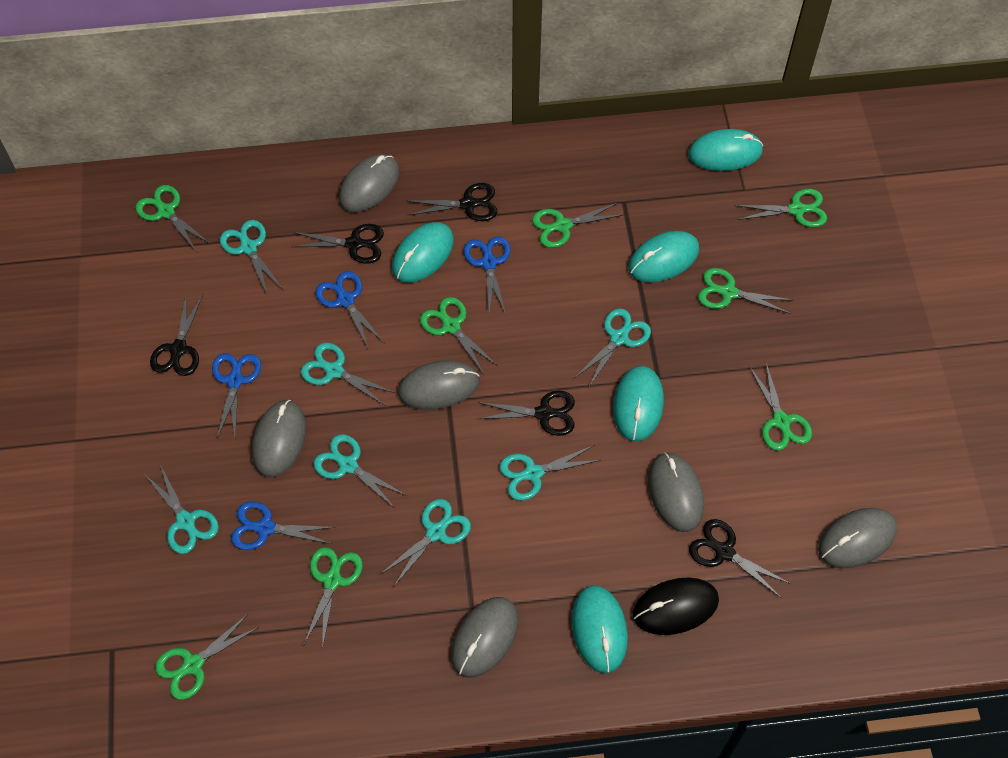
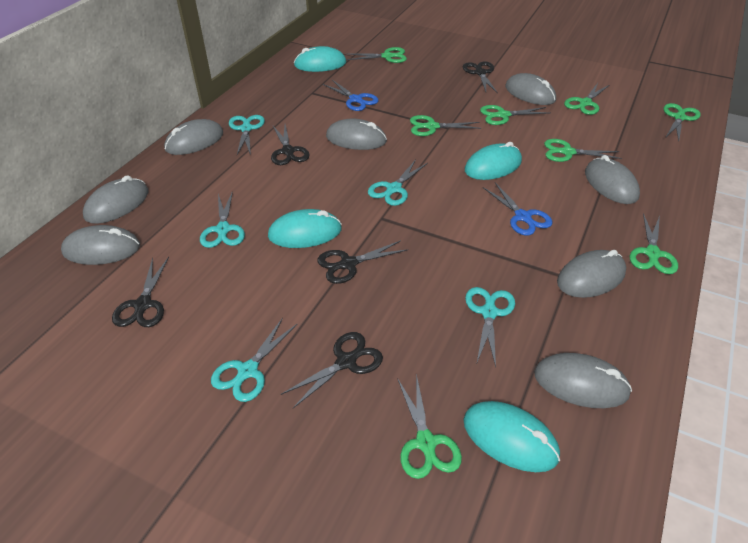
black mouse: [633,577,719,635] = 1 -> none = 0
blue scissors: [212,353,261,439] [231,501,336,550] [315,271,384,349] [464,237,510,314] = 4 -> [323,80,378,111] [483,183,552,236] = 2
grey mouse: [252,400,306,477] [339,154,399,212] [398,361,479,410] [451,597,518,678] [648,452,704,532] [818,508,897,568] = 6 -> [61,225,140,265] [83,175,148,224] [164,119,223,155] [326,118,387,150] [505,73,556,105] [534,353,632,408] [557,250,626,298] [585,155,640,204] = 8
turquoise mouse: [392,222,454,283] [571,585,628,673] [613,366,664,441] [628,231,699,282] [688,129,763,171] = 5 -> [268,209,342,248] [294,46,346,72] [463,401,560,472] [465,142,522,180] = 4
turquoise scissors: [145,465,219,554] [220,220,282,296] [300,343,395,406] [313,434,407,509] [381,499,471,586] [499,445,601,500] [574,308,651,387] = 7 -> [200,191,245,248] [211,318,298,402] [229,115,265,155] [368,160,428,206] [465,287,515,367] = 5

